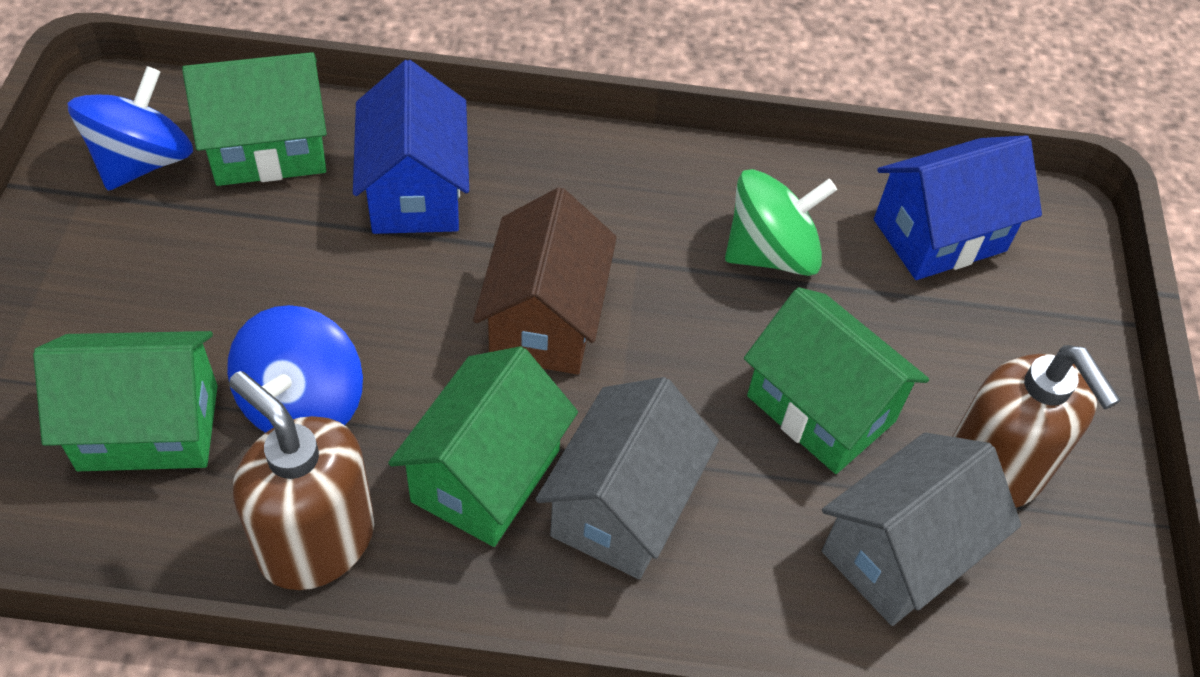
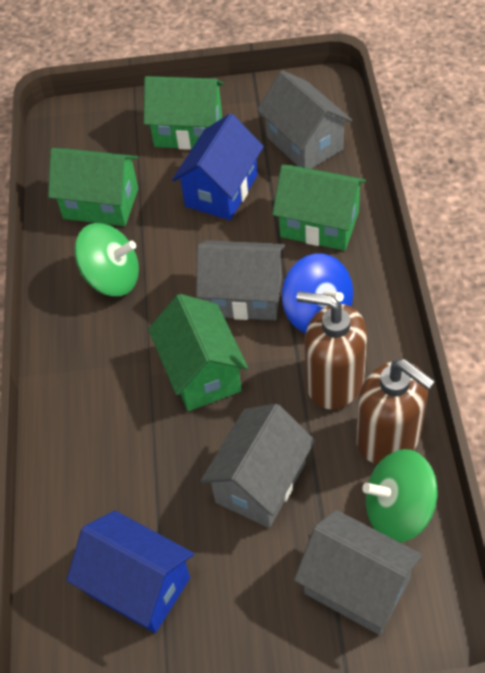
blue spinning top: [68,66,193,191] [227,305,363,433] = 2 -> [282,253,353,333] = 1
brown house: [473,187,617,374] = 1 -> none = 0
green spinning top: [725,169,837,276] = 1 -> [74,223,139,296] [363,449,437,542] = 2
grey house: [535,377,719,579] [822,432,1021,626] = 2 -> [196,240,285,320] [200,404,315,528] [257,70,352,169] [294,510,423,635] = 4

